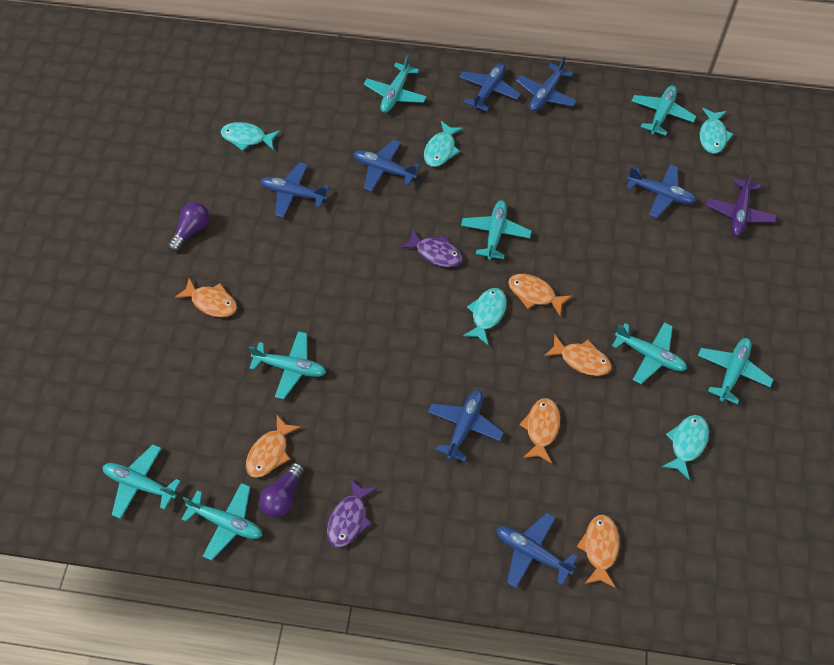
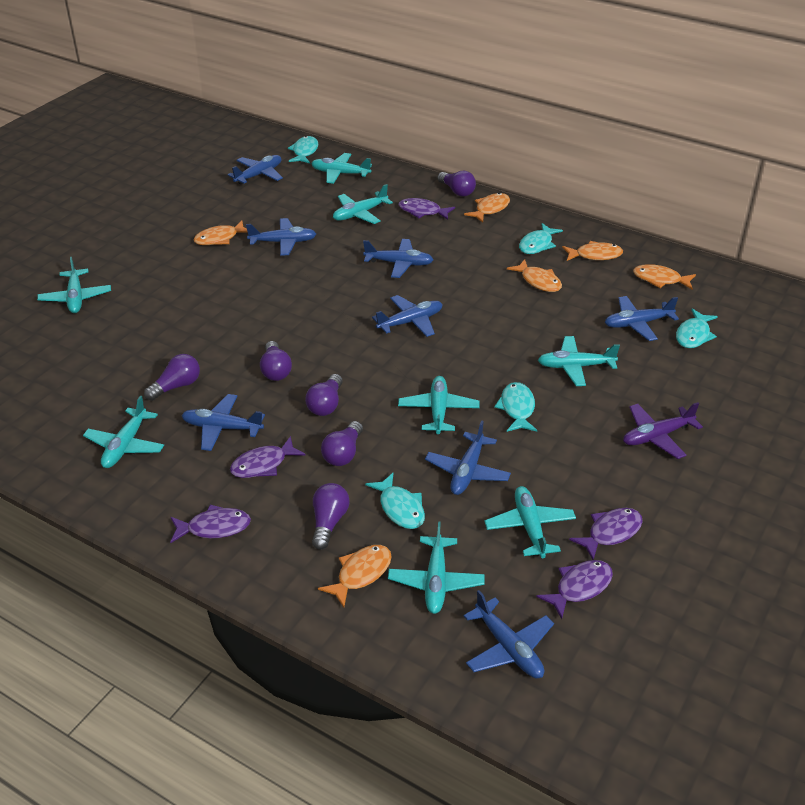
blue plane: [261,162,329,218] [353,139,420,191] [428,390,504,462] [459,63,521,111] [497,513,578,588] [516,57,577,111] [626,164,696,218] = 7 -> [181,394,265,451] [228,155,283,185] [246,218,316,256] [363,239,433,278] [372,295,443,337] [425,421,511,495] [463,590,554,678] [605,296,679,341] = 8
purple fish: [327,478,377,547] [400,229,462,267] = 2 -> [170,505,251,543] [230,436,306,478] [398,198,455,220] [536,560,613,619] [569,508,643,560] = 5
purple light bulb: [168,202,209,252] [259,463,304,517] = 2 -> [144,354,200,401] [260,341,292,381] [305,374,343,416] [312,483,350,550] [321,421,363,466] [437,171,476,197] = 6

